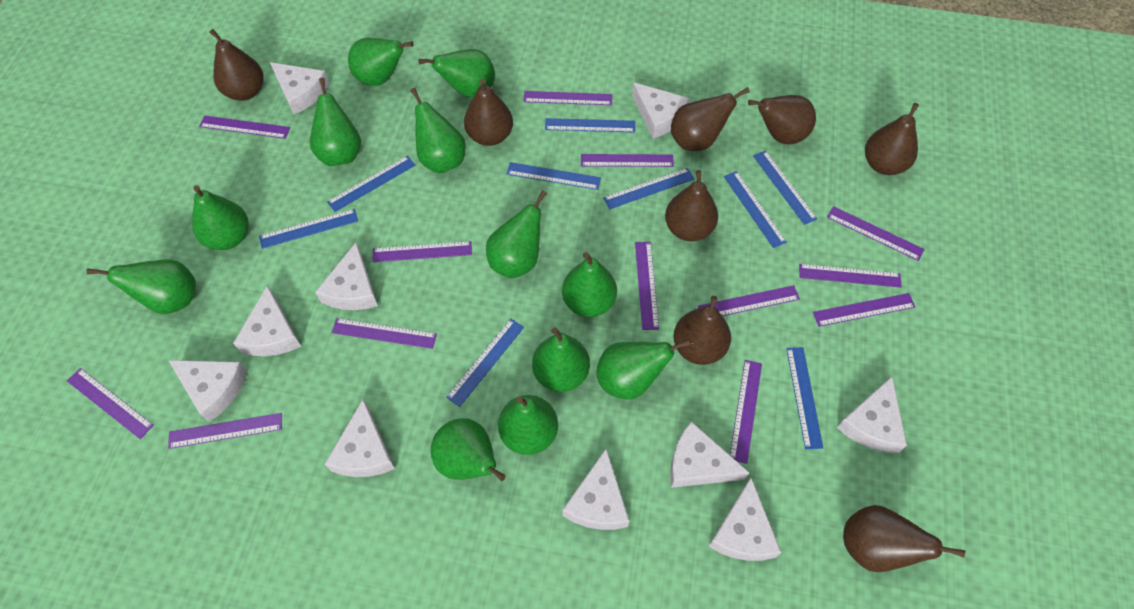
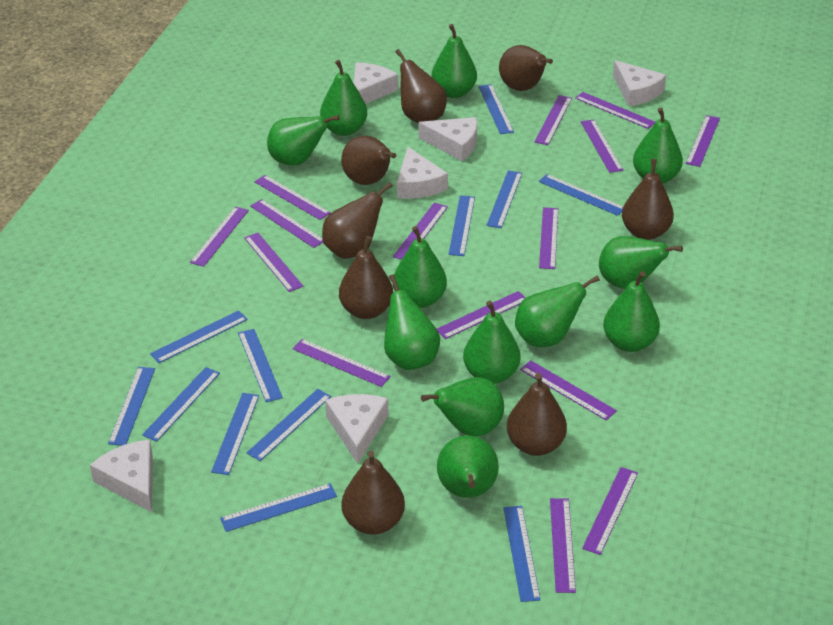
blue ruler: [259,209,358,249] [327,156,415,212] [446,319,524,407] [507,162,601,190] [545,118,635,133] [603,168,694,209] [724,171,787,248] [753,150,817,225] [786,347,823,449] = 9 -> [108,367,155,446] [142,367,220,442] [150,310,248,363] [211,393,259,475] [220,483,337,532] [238,329,283,402] [246,389,331,461] [448,195,475,256] [478,84,514,134] [487,170,522,228] [503,506,541,602] [539,174,623,216] = 12
purple ruler: [67,368,154,439] [168,413,282,449] [199,116,290,139] [332,318,437,349] [372,241,472,262] [524,91,612,105] [581,154,674,167] [635,242,659,330] [698,285,800,316] [730,360,762,464] [799,264,902,288] [813,293,915,327] [827,206,924,261] = 13 -> [190,207,249,267] [244,233,303,292] [250,199,323,248] [254,175,331,220] [292,339,391,387] [393,202,448,260] [437,291,526,339] [520,360,617,421] [535,95,572,145] [539,207,558,269] [550,498,576,593] [575,92,655,129] [581,120,623,173] [582,467,638,555] [686,115,720,167] = 15
white cheese: [168,360,247,422] [233,285,301,356] [270,62,330,114] [315,242,378,310] [325,399,395,477] [563,449,629,530] [632,82,690,138] [670,421,749,488] [708,478,781,561] [837,377,907,453] = 10 -> [90,439,153,512] [325,394,388,464] [354,62,398,104] [397,147,448,199] [419,117,477,161] [613,60,666,106] = 6

